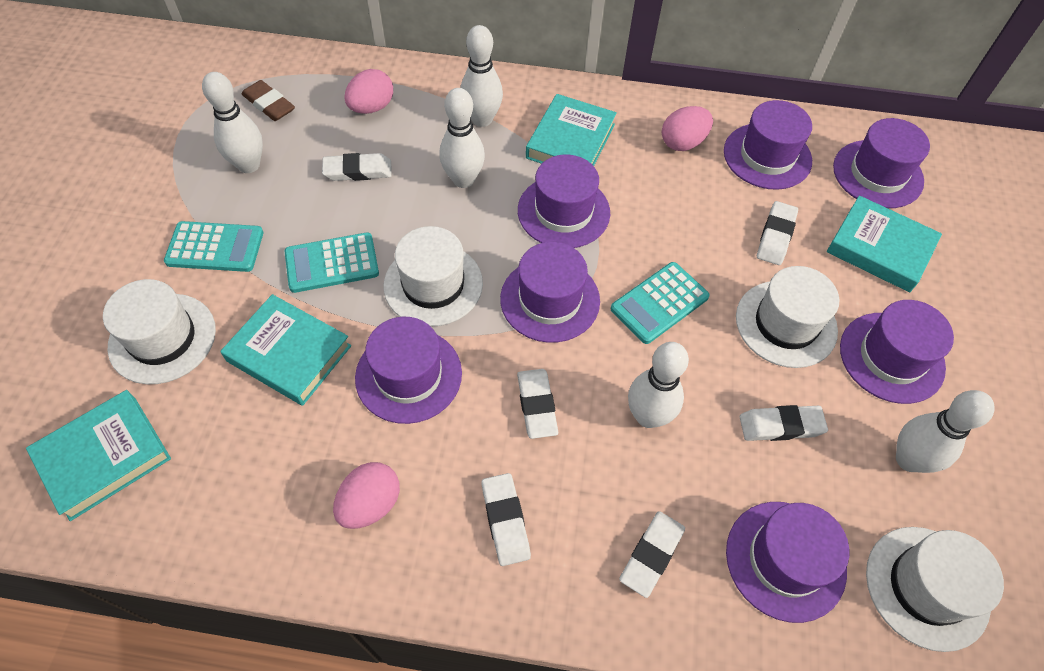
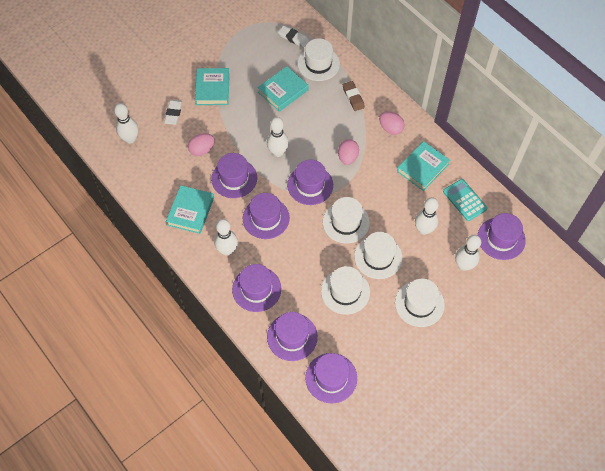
turquoise calculator: [164,221,263,272] [284,232,379,293] [611,262,710,344] = 3 -> [443,179,487,221] = 1
white eraser: [322,153,392,181] [481,473,531,566] [517,369,558,439] [619,511,685,598] [740,405,828,441] [757,201,798,265] = 6 -> [164,100,182,125] [278,26,309,48] = 2
white hat: [103,279,216,384] [384,226,483,326] [736,266,839,368] [866,527,1004,652] = 4 -> [298,38,340,81] [321,266,370,315] [322,197,370,244] [354,232,403,279] [395,279,445,327] = 5

